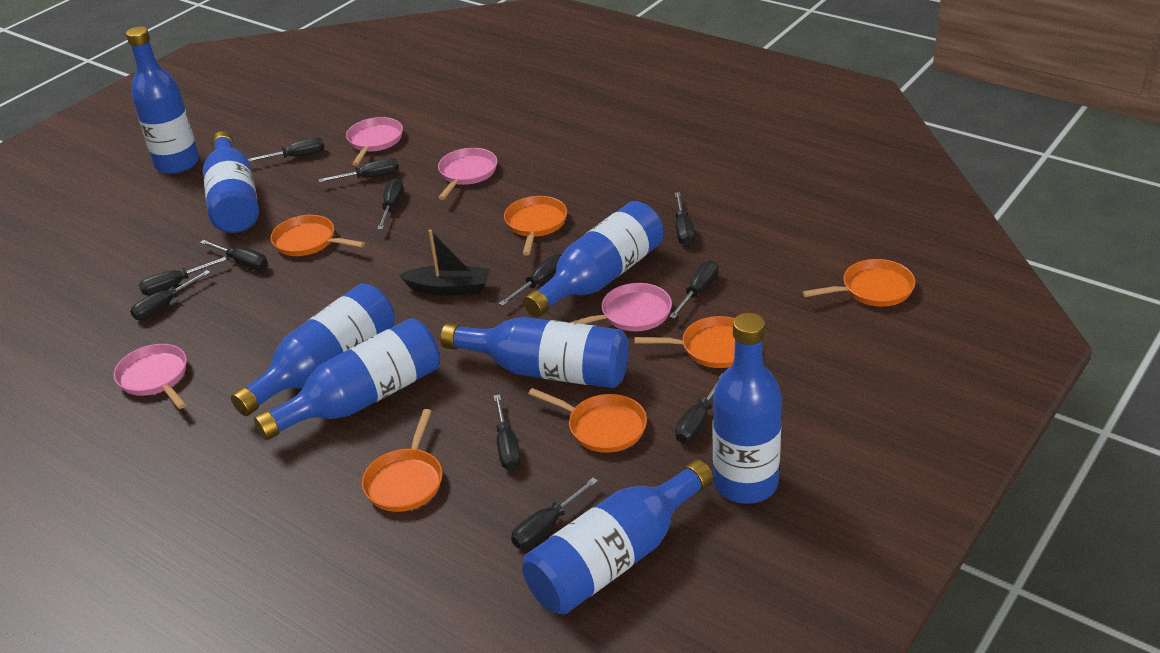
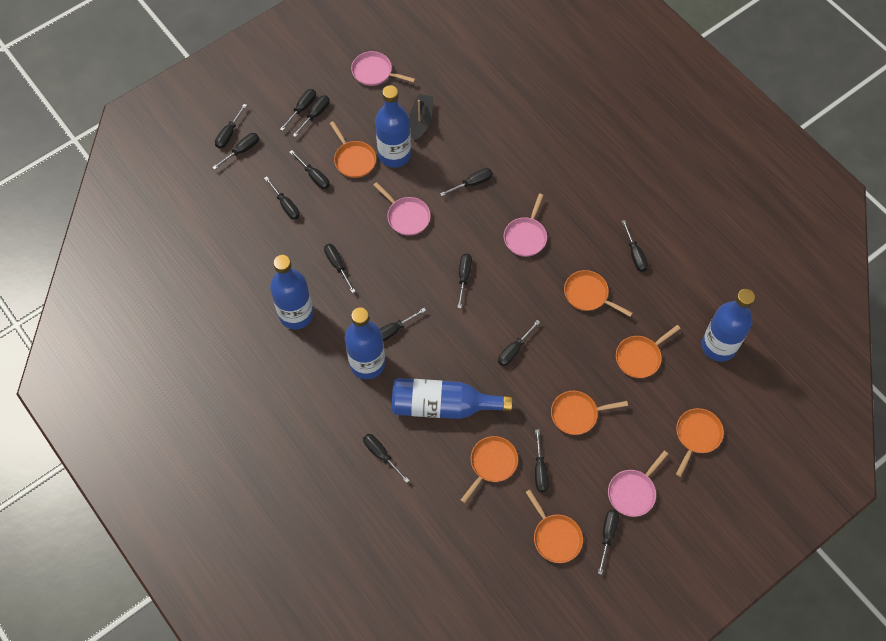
black screwdriver: [130,270,211,320] [139,257,227,295] [200,240,268,271] [248,137,324,162] [319,158,399,182] [377,178,403,230] [494,394,521,470] [499,254,561,306] [511,478,598,549] [669,261,718,319] [675,192,695,246] [675,373,723,443] = 12 -> [212,133,259,170] [215,104,247,149] [264,177,300,220] [280,89,316,131] [289,150,330,189] [293,95,330,137] [324,244,355,293] [363,434,410,483] [380,308,426,342] [440,168,493,196] [457,254,472,308] [498,320,540,366] [535,430,549,492] [598,510,619,575] [622,220,648,272] = 15
blue bottle: [126,27,199,174] [203,131,259,233] [231,283,395,416] [254,318,440,441] [441,317,629,388] [522,460,713,615] [523,201,664,318] [713,313,782,504] = 8 -> [270,255,314,329] [345,308,385,379] [375,85,411,168] [392,378,513,419] [701,289,755,362] = 5
orange pan: [271,215,365,256] [362,409,442,512] [504,196,567,255] [528,388,647,453] [634,316,735,368] [802,259,915,307] = 6 -> [330,121,376,178] [461,436,518,503] [525,490,583,563] [551,391,628,435] [564,270,633,317] [616,325,681,378] [676,408,724,477] = 7

